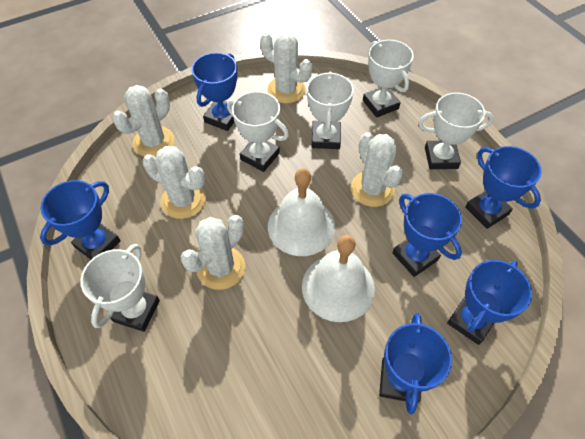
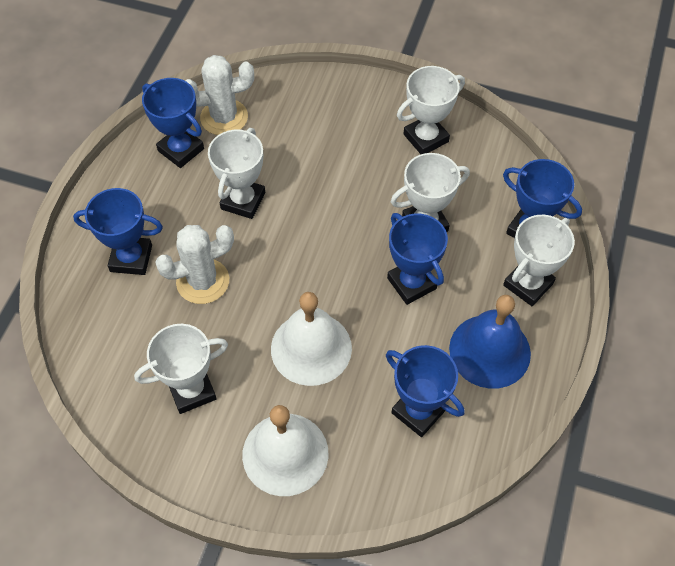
blue bell: none = 0 -> [449,295,531,389] = 1
blue trophy: [40,180,121,259] [192,52,237,131] [379,313,452,415] [392,193,462,277] [447,260,532,345] [465,146,542,229] = 6 -> [73,188,163,275] [142,78,204,168] [386,345,464,437] [387,213,448,305] [503,159,582,238] = 5
white cactus: [112,85,175,157] [143,146,206,219] [180,215,245,290] [260,32,312,103] [351,132,403,207] = 5 -> [155,225,234,304] [185,55,254,135] = 2

